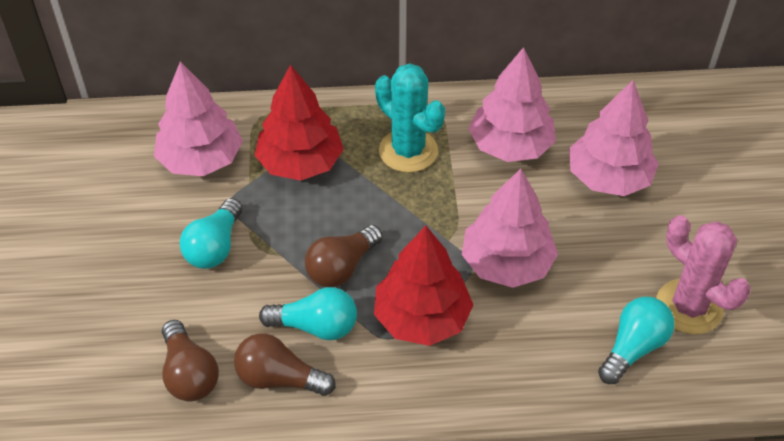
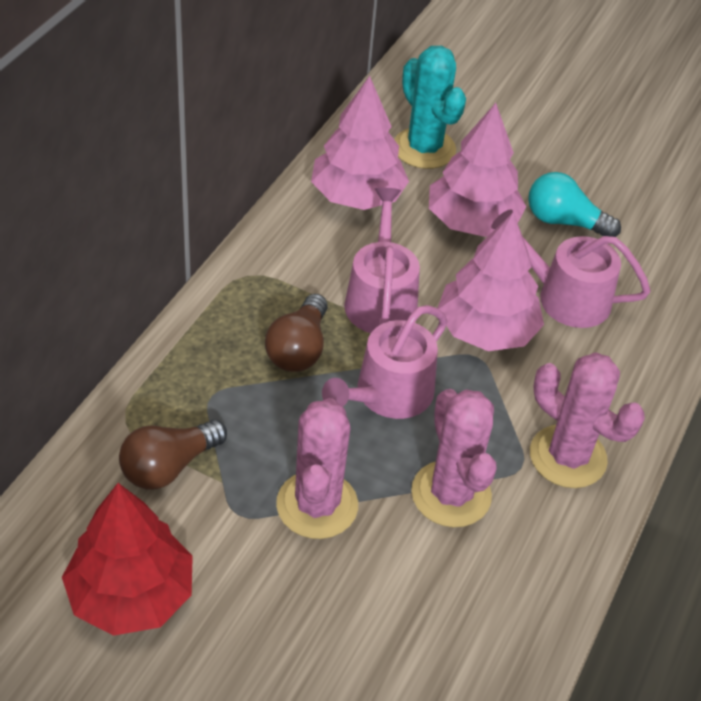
brown light bulb: [162,320,219,401] [234,333,336,396] [305,225,383,287] = 3 -> [119,420,227,489] [265,294,328,372] = 2
pink cactus: [656,215,751,334] = 1 -> [276,398,358,539] [411,389,496,527] [530,352,645,488] = 3
pink tree: [154,61,243,176] [462,168,558,288] [468,47,556,162] [569,80,659,196] = 4 -> [311,76,409,210] [429,103,526,237] [437,212,544,351] = 3
pink watering can: none = 0 -> [322,305,448,419] [344,188,420,333] [491,209,651,328] = 3
red tree: [254,64,344,181] [374,226,473,346] = 2 -> [62,483,193,636] = 1
turquoise light bulb: [180,198,243,269] [259,287,357,340] [598,297,674,384] = 3 -> [528,172,621,237] = 1

